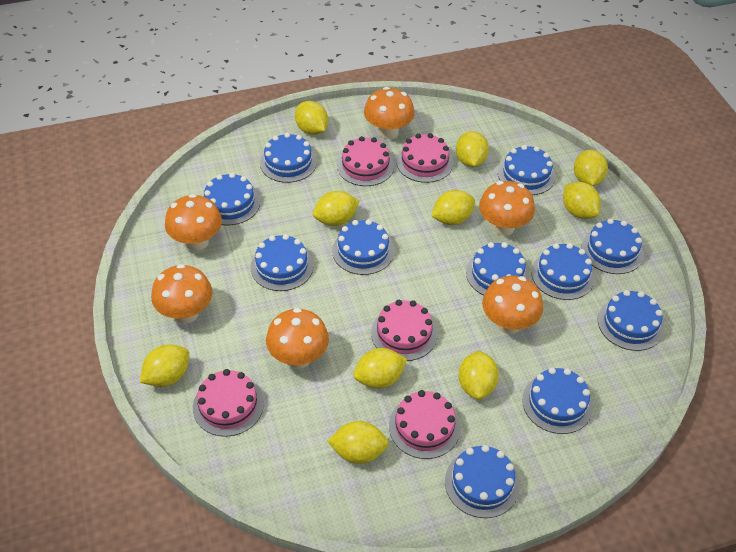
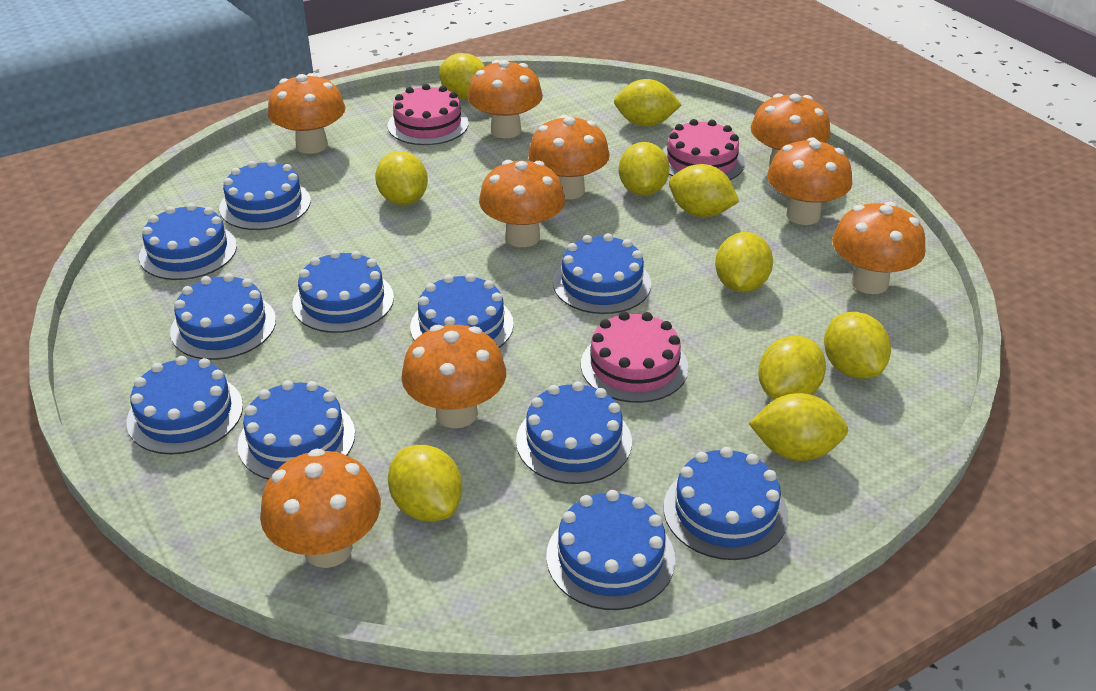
orange mushroom: [151,264,212,323] [165,194,222,251] [266,308,329,369] [364,87,415,139] [479,181,535,236] [482,276,543,334] = 6 -> [260,449,381,568] [268,73,346,154] [401,325,506,428] [468,60,543,138] [479,160,565,247] [528,115,610,200] [750,93,831,168] [767,137,852,225] [832,201,925,294] = 9
pink cake: [193,369,264,437] [337,136,394,186] [371,300,437,361] [389,390,460,459] [397,133,453,183] = 5 -> [387,84,469,145] [581,311,689,403] [663,119,745,180] = 3

